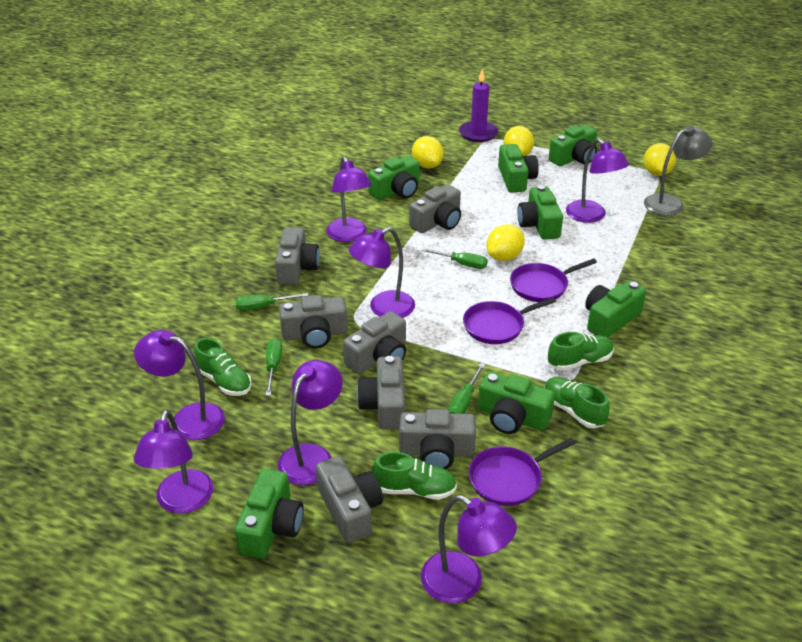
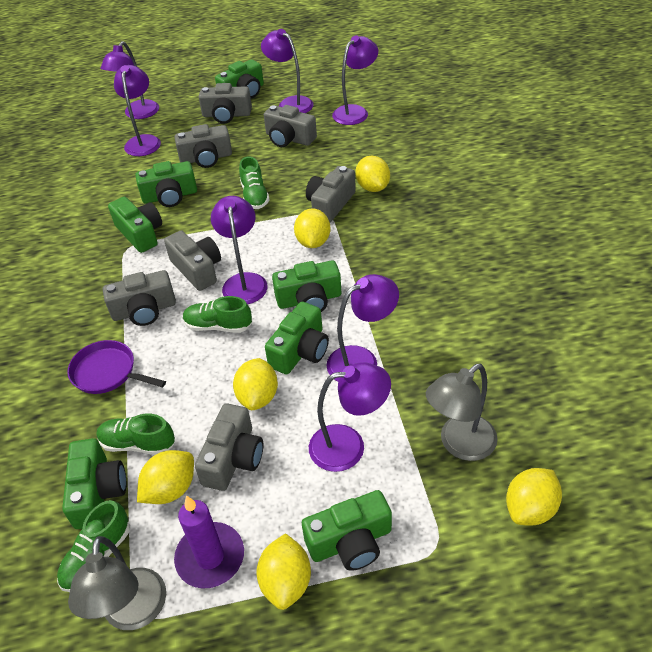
green screwdriver: [235,293,308,311] [266,338,282,396] [421,248,488,269] [448,363,485,414] = 4 -> none = 0
grey lamp: [644,125,712,216] = 1 -> [68,536,166,630] [426,364,498,461] = 2
purple pan: [463,297,556,344] [469,438,576,506] [510,258,597,302] = 3 -> [67,340,166,394] = 1
yellow lemon: [412,136,444,168] [486,225,525,261] [504,126,534,156] [644,143,676,176] = 4 -> [137,450,194,504] [233,358,278,410] [256,533,311,610] [294,208,331,248] [355,156,390,192] [506,468,562,526] = 6

